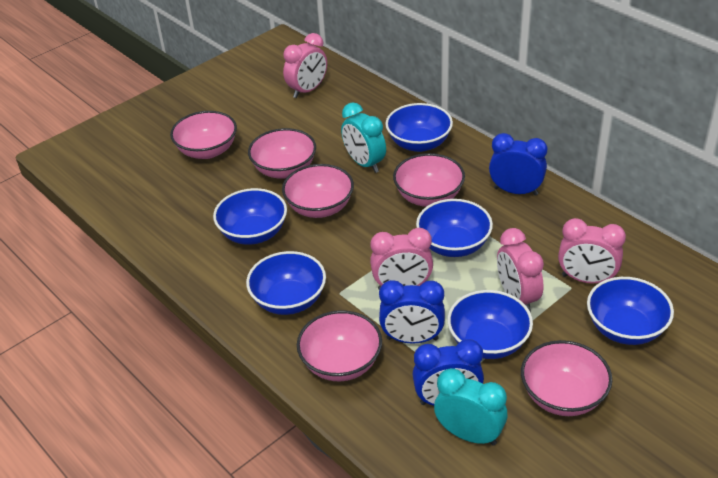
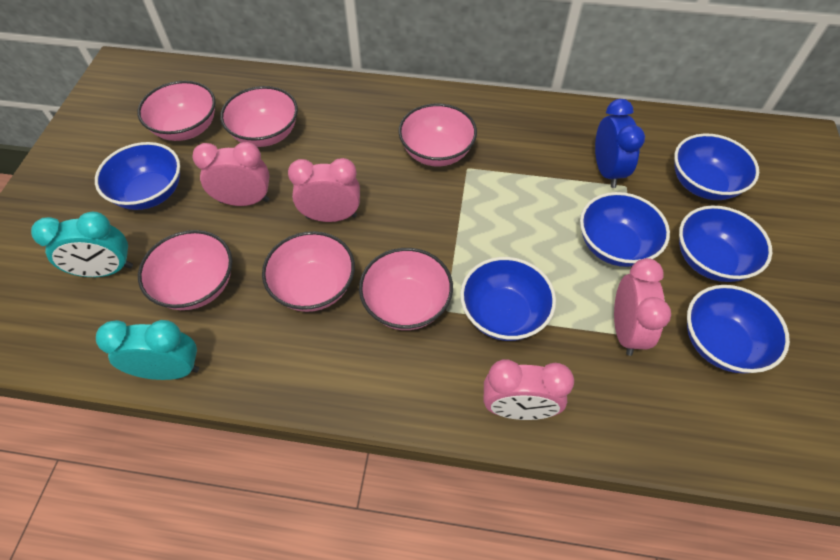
blue clock: [379,280,445,344] [412,339,484,406] [489,133,547,195] = 3 -> [595,99,645,188] = 1

